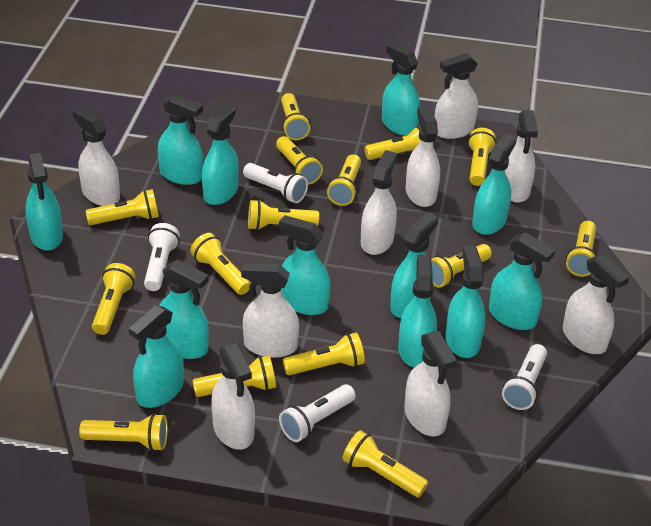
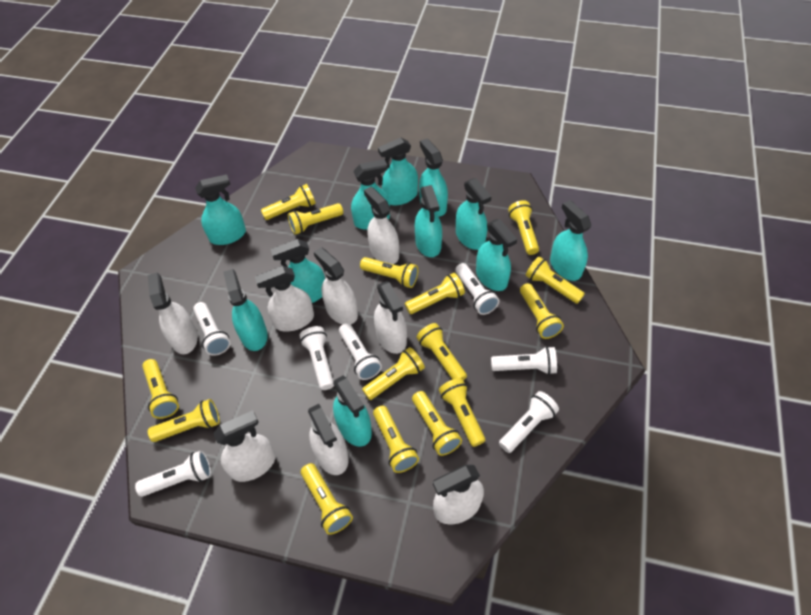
turquoise spray bottle: [26,153,63,251] [129,305,184,408] [158,94,203,185] [159,259,209,359] [202,104,239,205] [279,215,330,315] [382,42,420,136] [390,212,438,318] [398,254,437,367] [446,246,485,358] [472,134,517,235] [489,232,555,330] = 12 -> [195,174,246,245] [223,269,268,351] [271,239,325,303] [333,375,372,447] [351,159,390,230] [378,138,418,205] [415,185,442,257] [419,139,448,217] [456,178,491,250] [476,219,517,291] [550,200,591,281] = 11
white flashlight: [144,223,180,291] [243,163,308,203] [279,384,356,442] [502,344,547,410] = 4 -> [135,450,211,497] [193,302,230,356] [300,326,334,390] [339,323,382,380] [455,263,499,315] [491,346,557,375] [499,391,559,453] = 7
white spray bottle: [72,108,120,206] [211,343,255,450] [241,263,299,358] [361,150,397,255] [404,331,457,437] [406,106,440,207] [434,53,478,139] [505,110,538,203] [563,254,629,354] = 9 -> [148,273,198,354] [213,410,275,482] [255,266,314,332] [308,404,349,475] [314,247,358,324] [364,187,399,264] [374,281,407,354] [433,465,484,525] = 8

